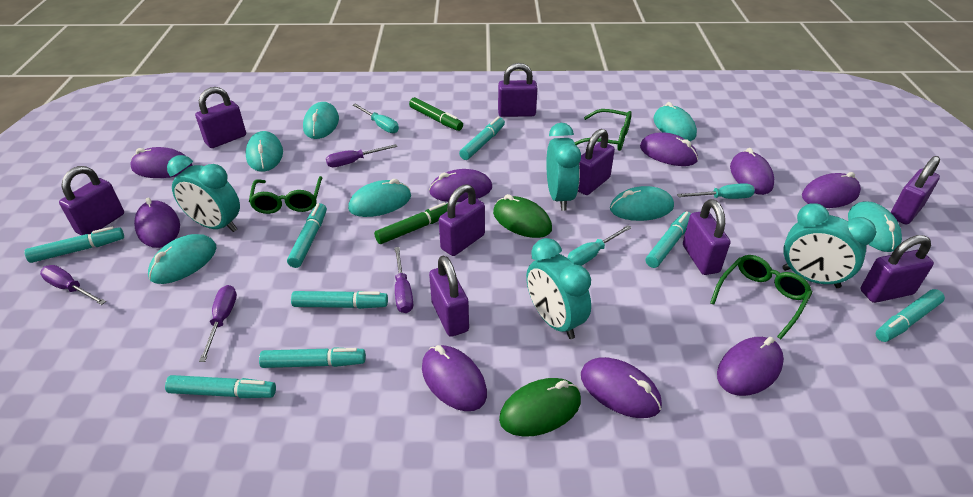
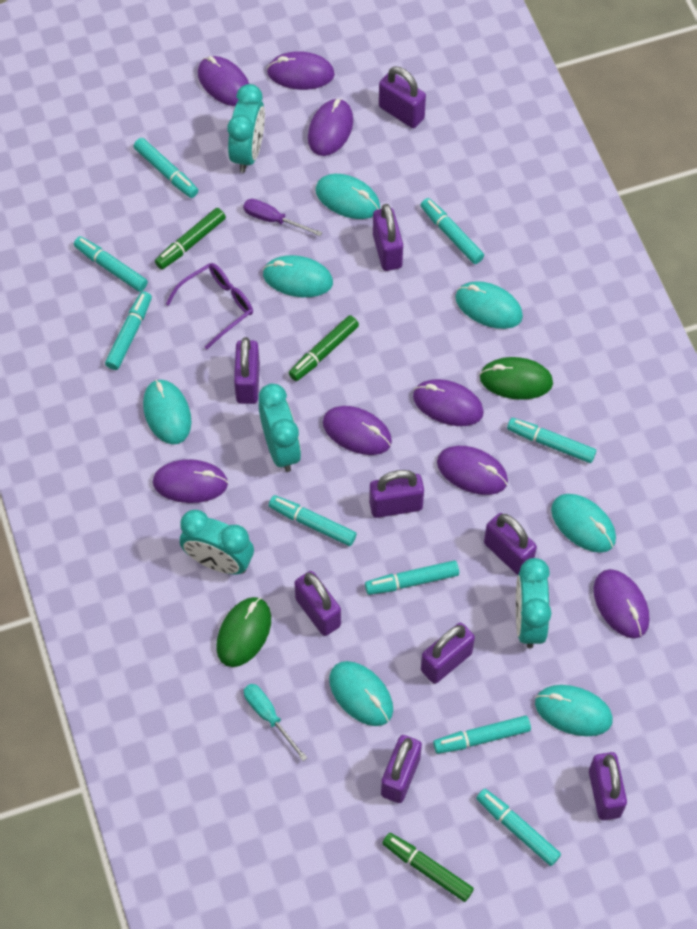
green glasses: [249,176,322,214] [574,109,632,151] [710,255,812,339] = 3 -> none = 0
green marker: [374,203,448,244] [409,97,463,131] = 2 -> [155,208,226,269] [289,315,359,381] [382,833,474,902] = 3
purple glasses: none = 0 -> [166,263,253,349] = 1
purple mouse: [130,147,192,178] [134,198,180,248] [422,345,487,411] [429,169,492,202] [581,357,662,418] [640,132,698,166] [717,337,784,396] [730,148,774,195] [802,172,861,208] = 9 -> [153,459,228,503] [198,56,249,106] [267,51,335,90] [308,99,353,156] [323,406,392,455] [413,379,484,426] [437,446,508,495] [594,569,649,639] = 8
purple screwdriver: [40,265,106,305] [199,285,237,362] [326,144,397,167] [394,247,413,313] = 4 -> [243,199,322,236] = 1
turquoise marker: [24,226,124,263] [165,375,276,398] [259,347,366,368] [287,203,327,268] [291,291,388,309] [459,117,505,160] [646,211,691,268] [876,289,945,342] = 8 -> [74,236,148,292] [105,291,152,370] [134,138,198,198] [269,495,357,546] [365,560,459,595] [421,198,484,264] [433,715,531,754] [476,789,561,866] [507,418,596,463] = 9
turquoise screwdriver: [353,103,399,133] [568,225,631,266] [677,183,755,199] = 3 -> [244,684,307,761] = 1

